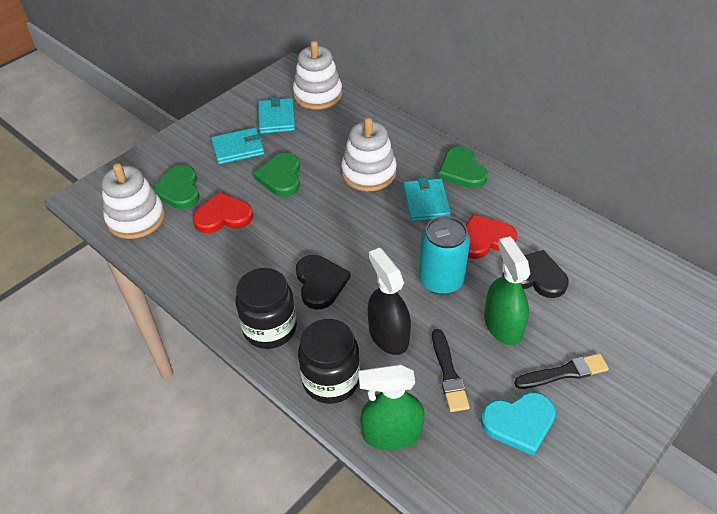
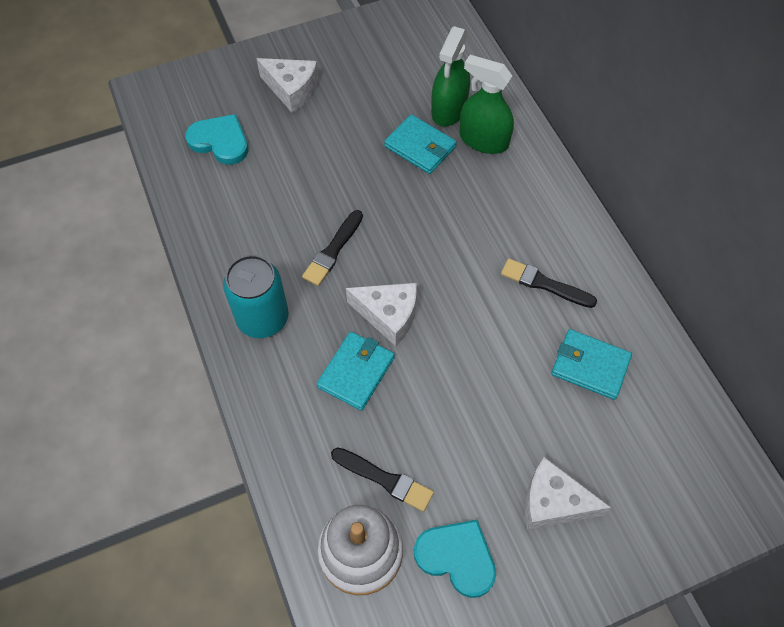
black brush: [432,329,470,412] [514,353,609,389] = 2 -> [302,210,363,286] [331,447,434,512] [501,258,597,308] = 3
black heart: [296,255,350,310] [502,250,568,298] = 2 -> none = 0
black jar: [235,268,297,349] [298,319,360,404] = 2 -> none = 0
black spray bottle: [368,248,411,355] = 1 -> none = 0
green heart: [152,165,200,209] [253,153,300,197] [438,147,488,189] = 3 -> none = 0
red heart: [193,192,253,233] [466,215,517,259] = 2 -> none = 0
turquoise heart: [481,392,556,456] = 1 -> [185,114,248,165] [414,520,496,598] = 2
white cheese: none = 0 -> [256,58,319,113] [346,283,417,346] [525,457,611,530] = 3
white stacking toy: [101,163,165,239] [293,41,342,110] [341,118,397,191] = 3 -> [318,505,403,595] = 1

